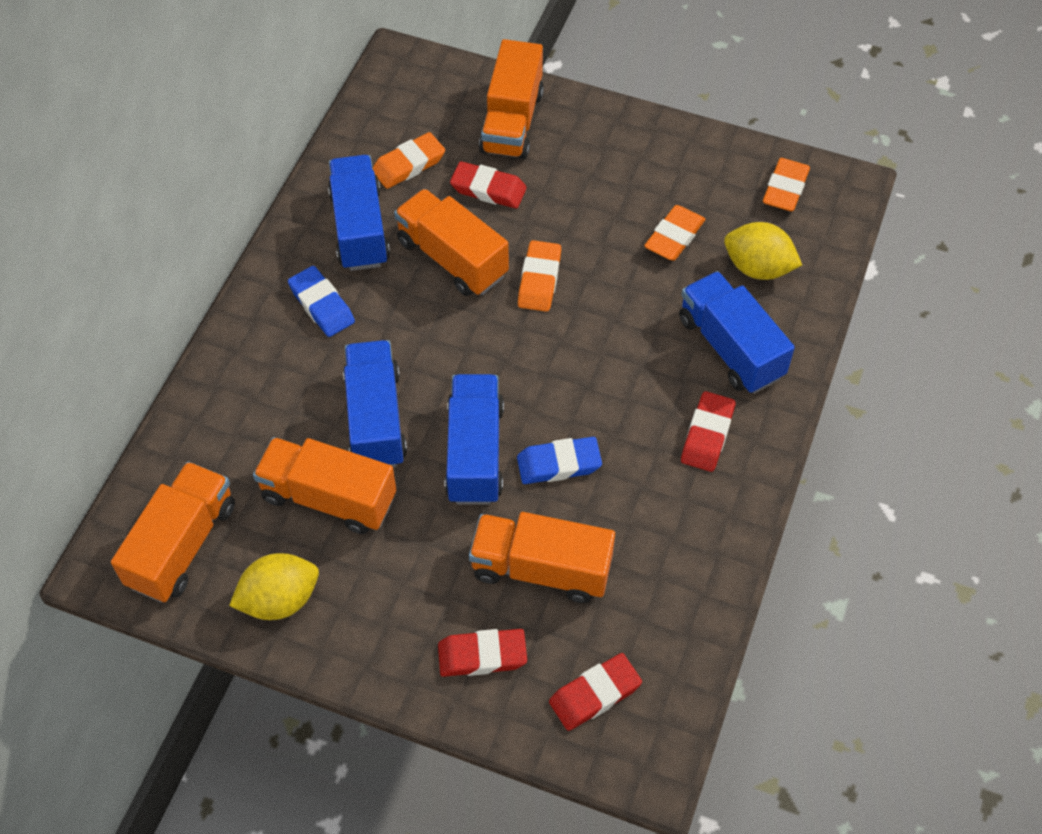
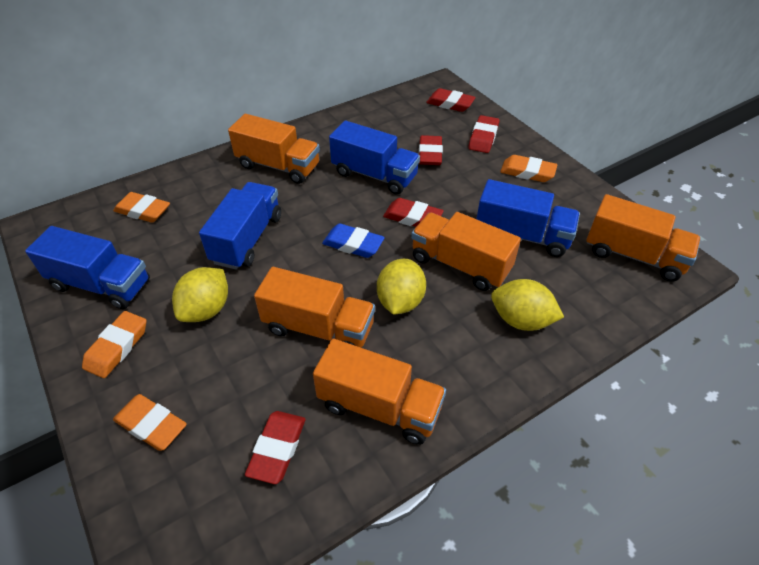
blue eraser: [288,266,355,337] [517,437,602,484] = 2 -> [322,224,385,258] = 1
red eraser: [438,629,527,677] [450,161,527,208] [549,653,642,731] [681,391,735,472] = 4 -> [245,411,306,484] [383,198,444,227] [419,135,443,165] [426,88,476,112] [468,115,499,153] = 5
yellow lemon: [229,553,319,620] [724,222,802,280] = 2 -> [172,267,228,322] [377,259,426,315] [491,279,564,331] = 3

